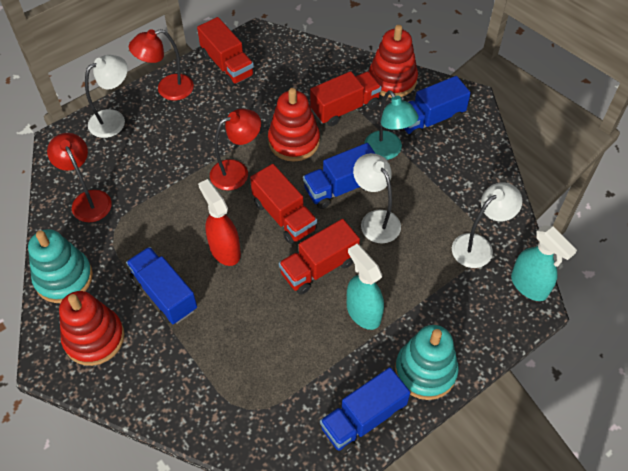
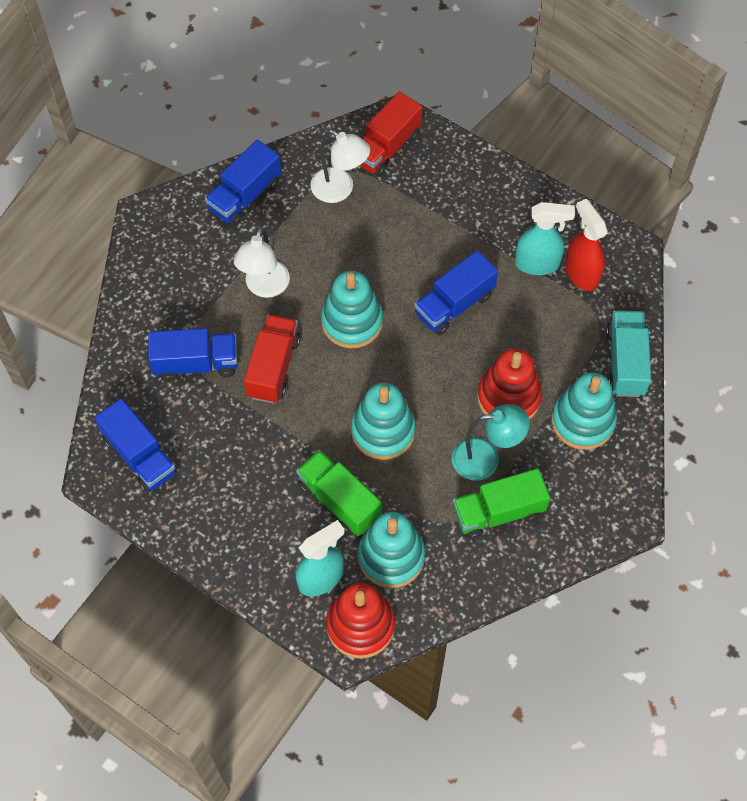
green truck: none = 0 -> [296,450,382,536] [453,468,550,539] = 2
red lamp: [47,133,112,222] [129,29,194,100] [210,109,261,191] = 3 -> none = 0
red stacking toy: [59,291,124,366] [268,88,320,162] [369,25,418,98] = 3 -> [326,583,395,658] [477,349,542,420] = 2
red truck: [197,17,255,87] [250,164,317,244] [279,219,360,295] [310,71,382,126] = 4 -> [244,314,300,403] [359,92,423,177] = 2
turquoise stacking toy: [28,229,93,303] [395,325,459,400] = 2 -> [321,271,383,348] [351,383,416,460] [358,512,425,588] [551,373,617,450] = 4
turquoise truck: none = 0 -> [606,310,651,397] = 1
white lamp: [85,55,128,138] [353,153,401,244] [452,182,522,268] = 3 -> [234,227,290,298] [310,130,370,203] = 2

